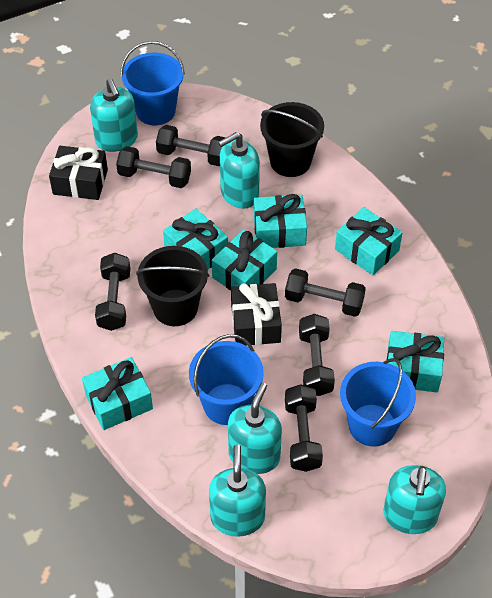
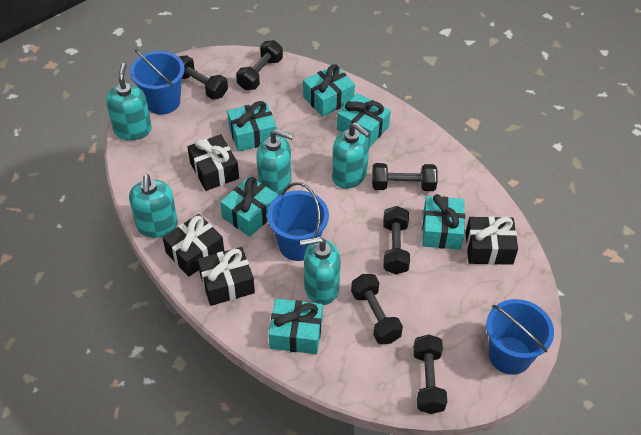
black bucket: [136,246,209,326] [260,102,324,177] = 2 -> none = 0
black gift: [49,146,108,200] [231,283,282,346] = 2 -> [163,214,224,277] [187,134,239,191] [198,247,255,306] [466,216,518,265] = 4

